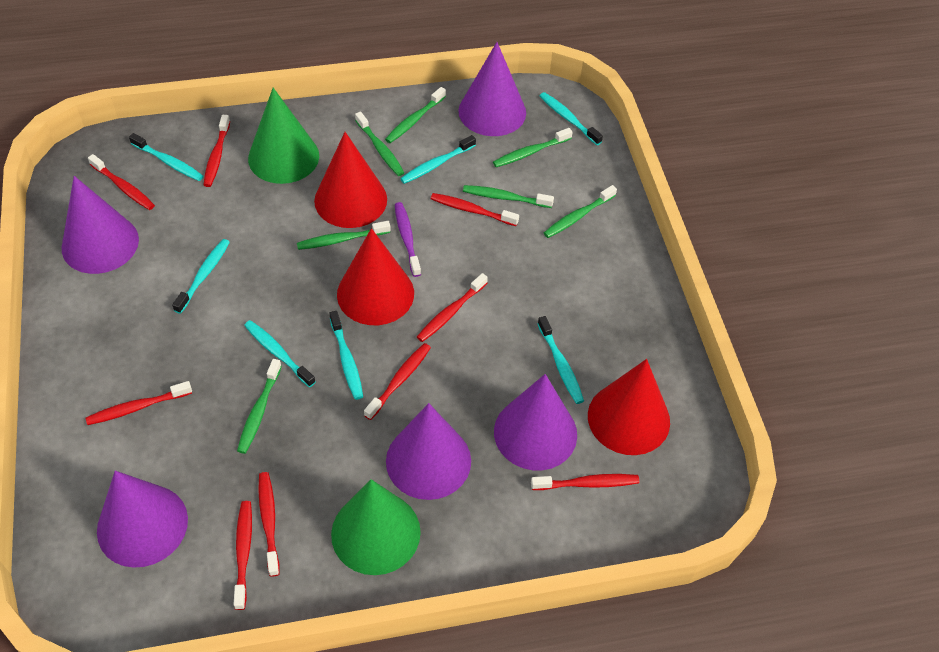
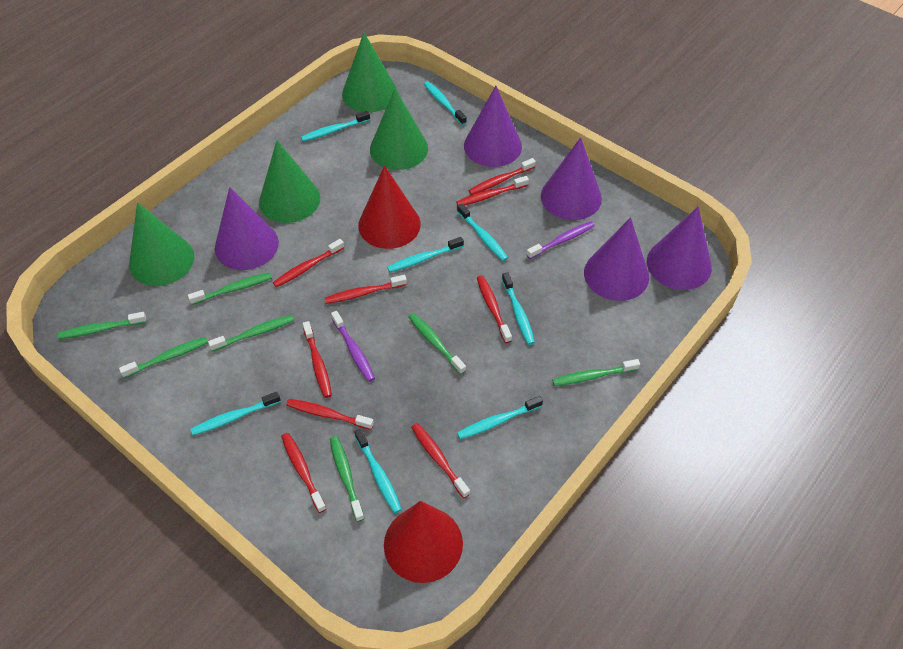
green cone: [248,88,319,184] [331,479,421,575] = 2 -> [129,202,194,286] [259,141,320,223] [342,33,397,112] [370,89,428,170] = 4
purple toothbrush: [395,202,421,277] = 1 -> [331,311,375,382] [526,222,595,259] = 2
red cone: [314,132,387,228] [337,228,414,325] [588,359,670,455] = 3 -> [358,166,421,249] [384,501,463,583] = 2
turquoise toothbrush: [129,133,203,181] [172,239,230,314] [244,320,315,387] [329,311,363,400] [400,135,476,184] [538,316,584,404] [540,92,603,145] = 7 -> [191,392,281,435] [301,111,370,142] [355,429,402,513] [387,237,464,272] [424,81,467,125] [457,204,508,261] [457,396,543,439] [502,272,535,345] = 8

